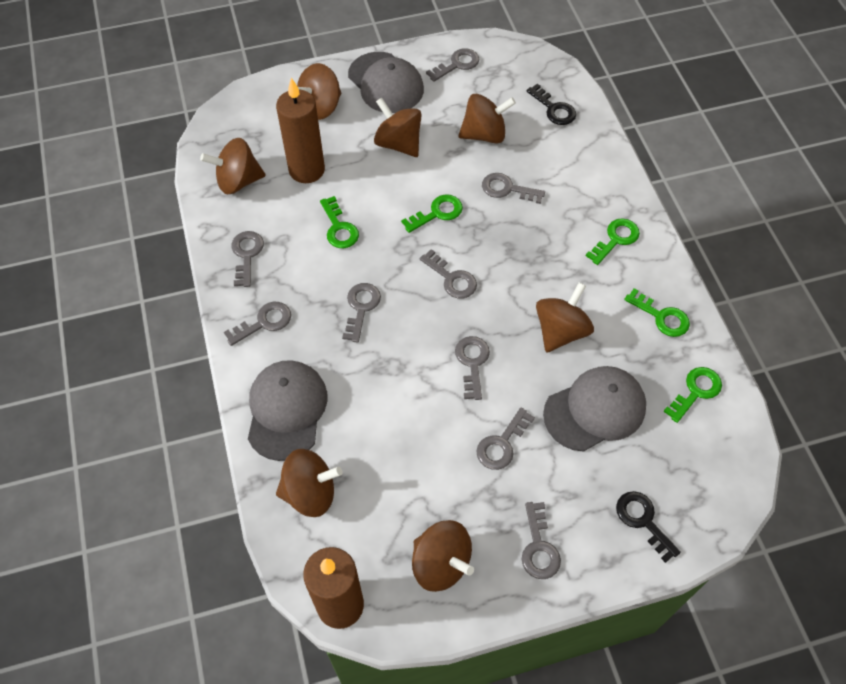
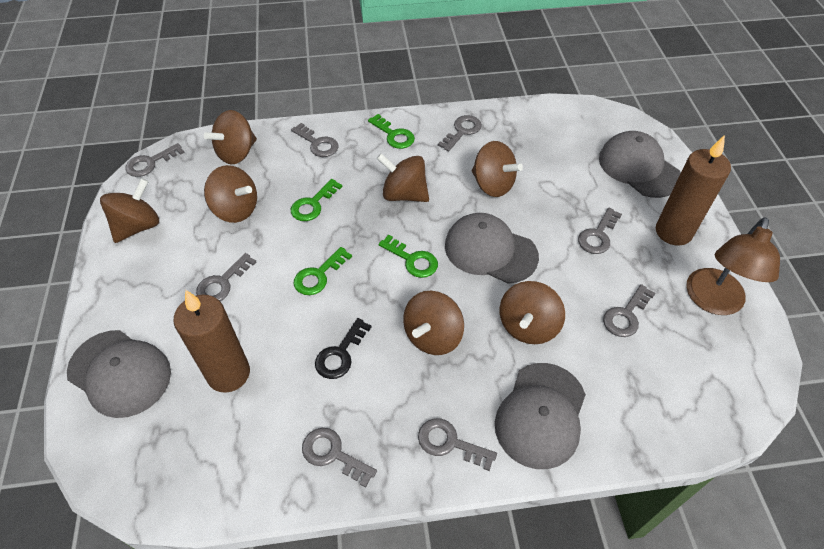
black key: [526,84,576,125] [616,491,681,563] = 2 -> [315,318,372,379] = 1
brown lamp: none = 0 -> [686,217,780,315] = 1
green key: [320,196,359,248] [401,194,463,233] [586,218,640,265] [624,288,690,337] [663,367,722,423] = 5 -> [291,179,343,221] [294,247,352,295] [368,114,415,149] [379,235,438,278] = 4
grey cap: [248,360,327,461] [348,52,424,113] [543,366,646,452] = 3 -> [67,330,171,418] [445,213,539,284] [495,363,586,469] [599,131,681,198] = 4
grey key: [224,302,291,346] [231,231,264,287] [342,283,381,343] [420,249,477,299] [426,48,479,82] [455,336,490,400] [476,408,535,470] [482,173,545,204] [522,502,561,579] = 9 -> [125,143,185,177] [196,253,256,301] [291,123,339,157] [302,428,377,488] [418,418,497,471] [438,115,482,151] [578,208,622,254] [603,284,655,337] = 8

